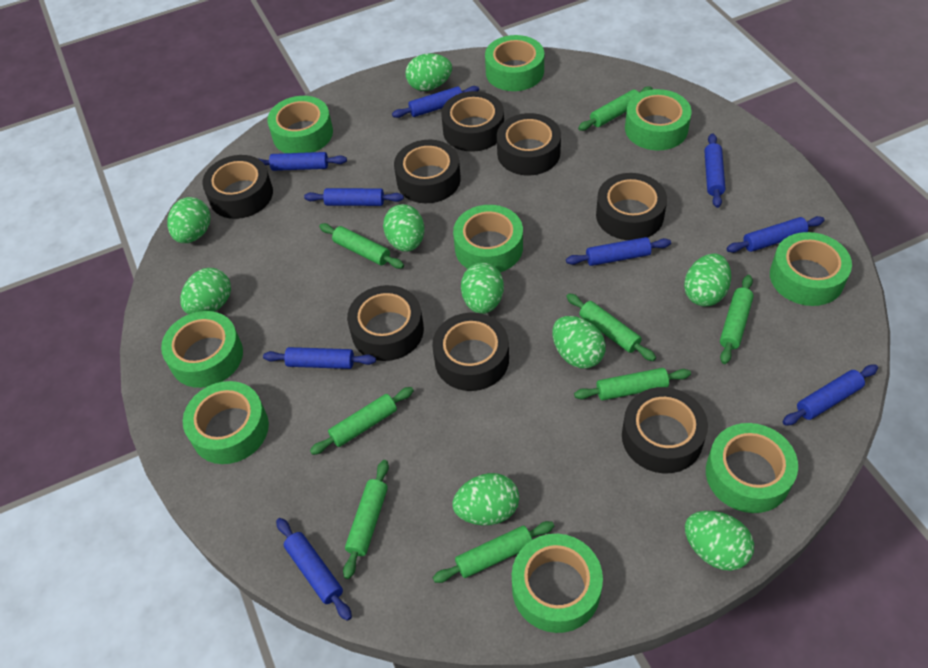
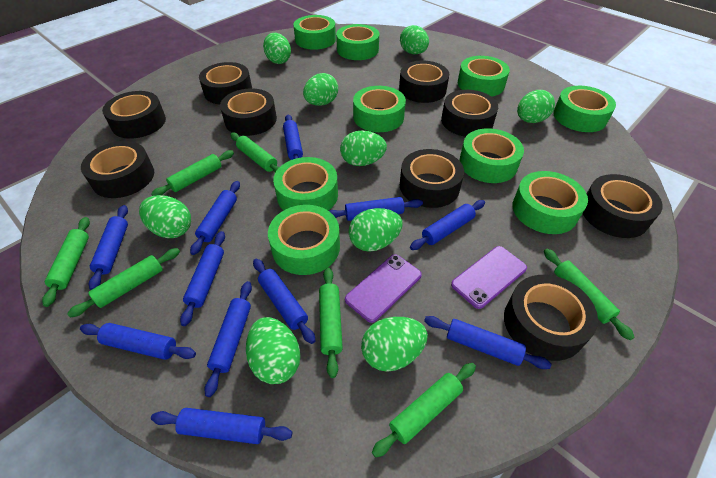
black tape: [202,155,273,219] [347,285,424,361] [394,140,461,203] [432,313,509,391] [441,91,504,152] [497,113,561,176] [596,173,667,240] [622,387,708,473] = 8 -> [81,141,154,198] [102,91,166,139] [199,62,252,105] [220,88,277,136] [399,61,449,103] [400,149,464,208] [441,90,498,137] [504,275,598,361] [583,174,663,238] = 9
blue rolling pin: [259,152,347,171] [263,347,376,369] [276,518,352,621] [304,188,404,206] [392,86,479,118] [566,237,671,266] [704,133,725,208] [726,216,825,253] [783,365,878,426] = 9 -> [80,323,196,360] [89,205,128,290] [151,408,292,444] [180,231,225,326] [190,181,240,255] [204,281,252,397] [253,259,315,344] [283,114,303,160] [329,197,423,221] [410,200,485,250] [424,316,551,369] = 11
green rolling pin: [310,387,414,455] [319,223,404,269] [343,460,389,579] [433,521,554,583] [566,293,656,361] [574,368,691,400] [578,86,653,131] [720,275,754,364] = 8 -> [42,217,90,307] [67,248,180,318] [151,150,234,196] [230,133,279,172] [319,268,343,378] [372,363,476,458] [544,249,635,340] = 7
purple phone: none = 0 -> [345,254,422,323] [451,246,527,309] = 2

